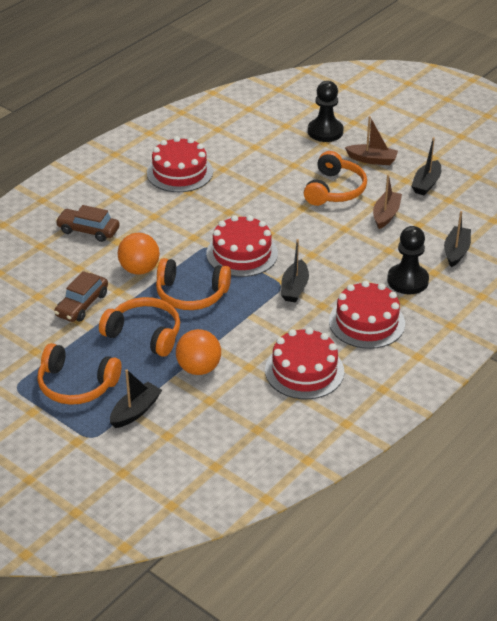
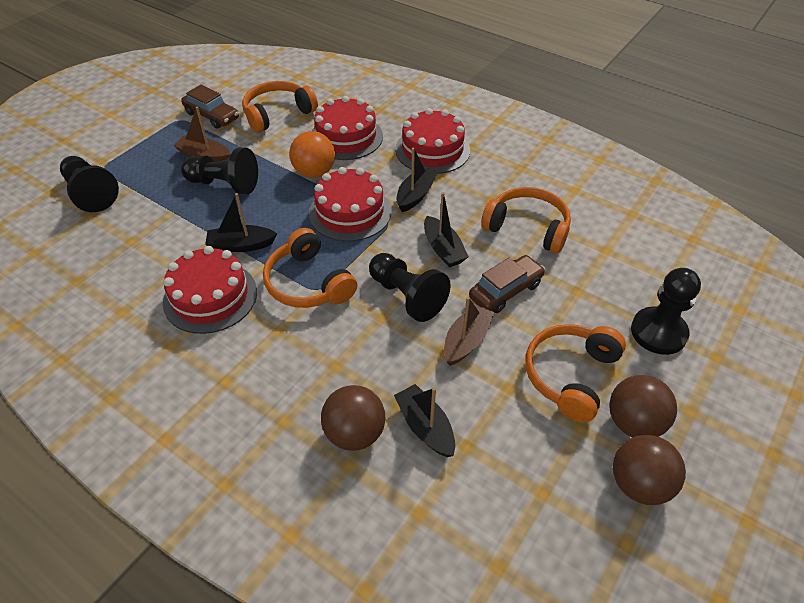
black pawn: [308,81,343,142] [387,226,429,294] = 2 -> [60,156,119,212] [181,148,258,194] [369,253,451,322] [631,268,701,355] = 4
brown ball: none = 0 -> [321,385,386,451] [609,375,677,437] [613,435,686,505] = 3
orange ball: [117,233,160,275] [176,329,221,375] = 2 -> [289,131,335,178] = 1

